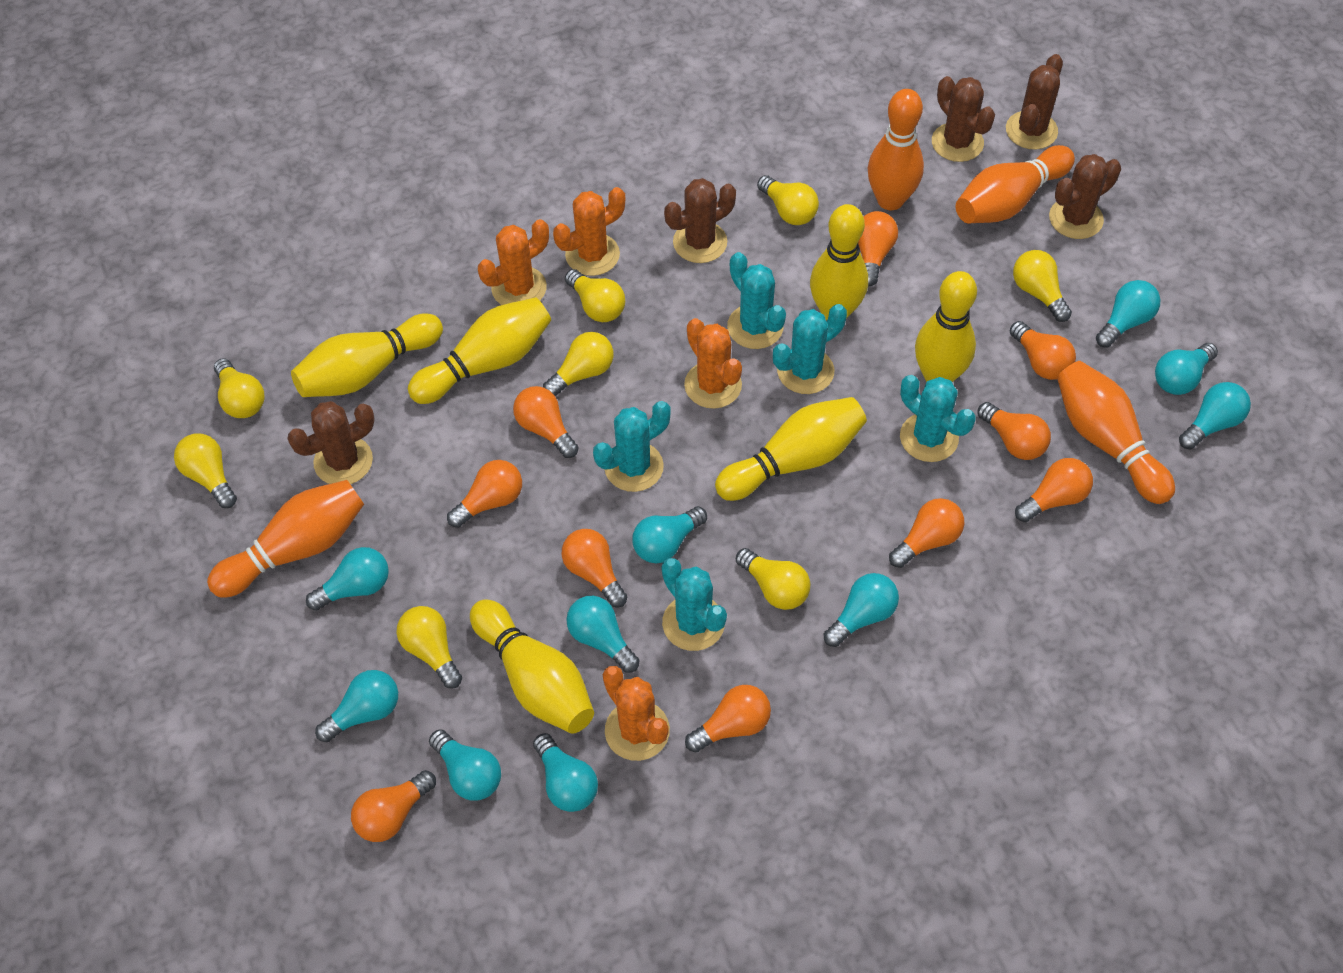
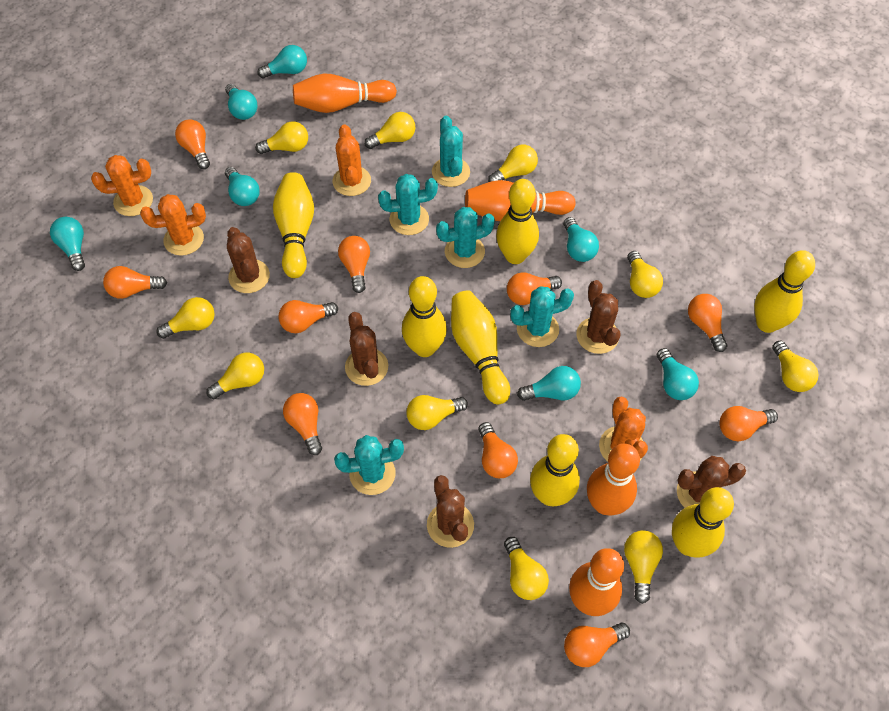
turquoise light bulb: [306,547,389,611] [315,670,398,742] [429,729,501,801] [533,733,598,812] [567,596,640,673] [632,506,707,563] [824,573,899,647] [1096,280,1160,348] [1155,343,1218,395] [1179,382,1251,449] = 10 -> [50,217,85,271] [225,84,257,120] [225,167,260,206] [257,45,307,79] [517,366,581,401] [563,217,599,262] [657,348,699,400] = 7
yellow bowling pin: [291,313,443,397] [408,297,551,404] [470,599,594,734] [715,397,867,501] [810,204,868,320] [915,271,977,382] = 6 -> [273,172,314,278] [402,276,447,357] [451,290,510,404] [496,179,539,264] [530,434,580,506] [672,487,734,558] [754,250,815,333] = 7
yellow light bulb: [174,433,237,508] [214,358,264,418] [396,606,462,689] [543,332,614,396] [565,269,625,322] [736,548,810,610] [757,175,819,225] [1013,250,1072,322] = 8 -> [157,297,215,339] [206,353,264,399] [255,121,308,154] [364,112,415,149] [407,395,468,430] [488,145,538,182] [504,537,549,600] [624,531,663,604] [627,251,663,298] [772,341,819,392] = 10

